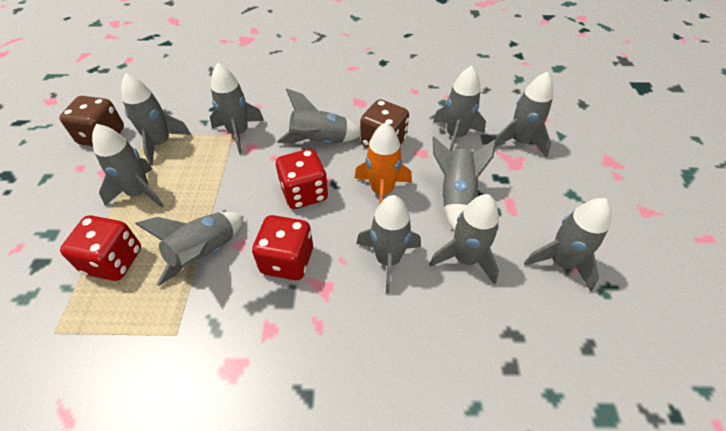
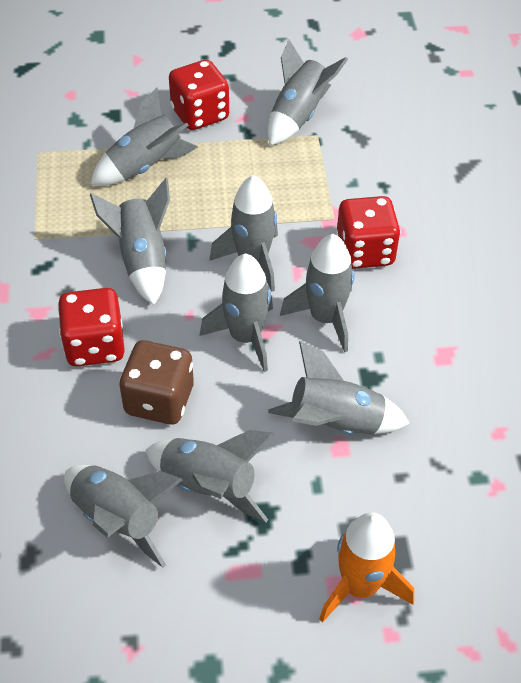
brown dice: [59,96,124,146] [360,99,409,147] = 2 -> [119,340,194,425] = 1
grey rocket: [92,124,164,208] [121,74,191,166] [135,212,244,286] [210,63,264,154] [277,89,360,144] [356,195,421,294] [429,194,499,285] [433,66,486,152] [433,137,496,231] [495,71,553,158] [524,198,612,292] = 11 -> [64,465,183,568] [90,88,198,186] [90,178,170,305] [146,430,275,523] [200,253,273,372] [209,175,278,292] [268,40,348,146] [268,341,410,434] [280,234,354,352] = 9

